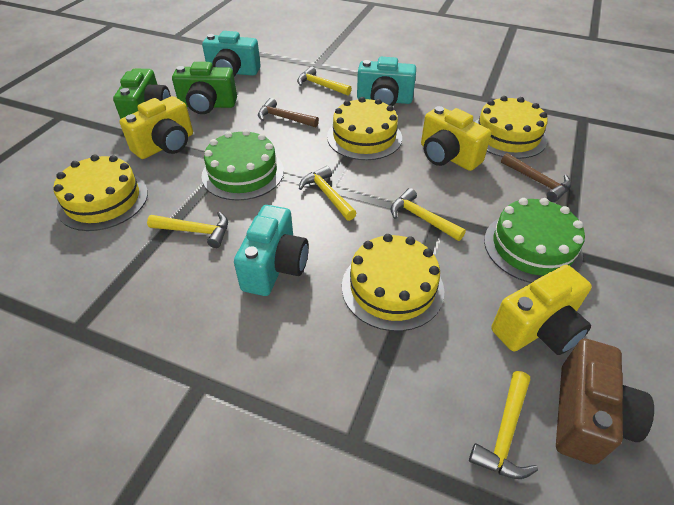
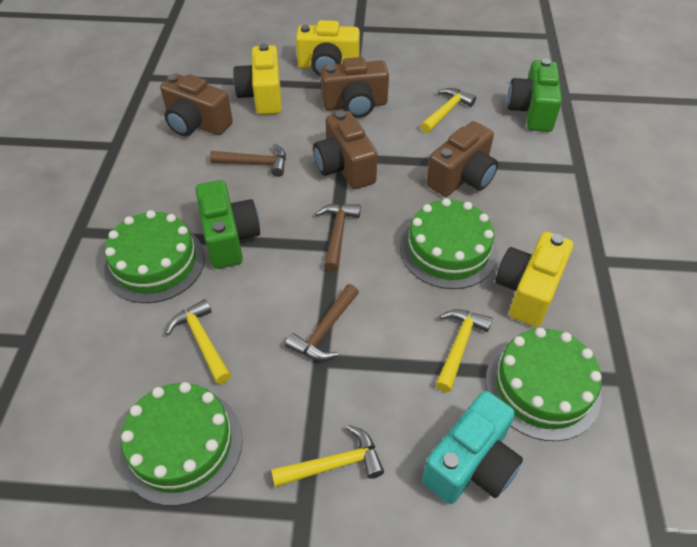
brown camera: [556,339,654,465] = 1 -> [160,74,233,136] [313,111,378,189] [321,57,389,118] [426,121,498,197] = 4
brown hammer: [258,98,319,127] [501,153,572,202] = 2 -> [210,144,286,177] [285,284,359,361] [315,203,361,272] = 3
green cake: [202,129,284,200] [484,198,585,283] = 2 -> [104,210,205,303] [120,382,243,506] [400,198,498,289] [485,328,602,441] = 4
turquoise camera: [202,31,261,77] [234,205,309,296] [357,57,416,106] = 3 -> [422,391,523,504] = 1
yellow cake: [53,154,148,231] [327,97,402,160] [342,234,444,331] [475,96,548,159] = 4 -> none = 0
yellow hammer: [147,212,228,248] [297,66,352,95] [299,166,357,221] [391,188,466,241] [469,371,538,479] = 5 -> [165,299,231,384] [271,425,384,487] [420,88,476,133] [435,309,493,392] = 4

